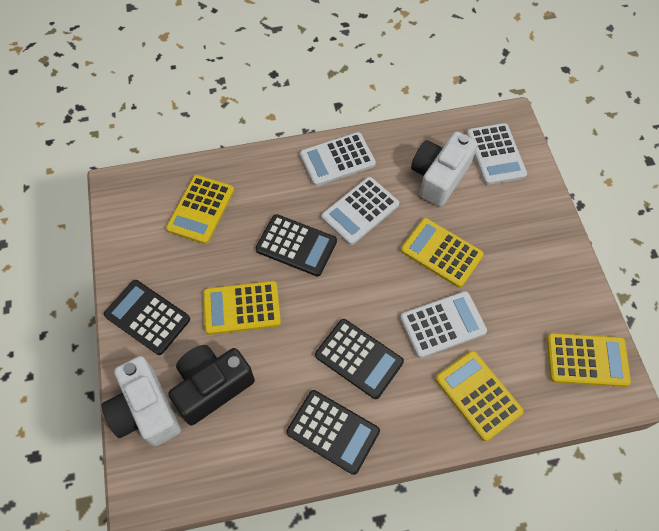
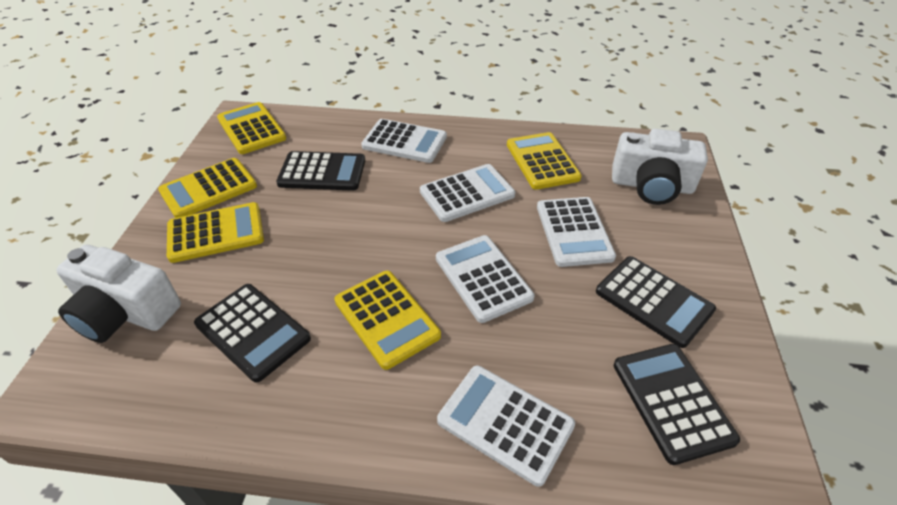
black camera: [168,345,255,425] = 1 -> none = 0
white calculator: [300,132,376,186] [322,177,399,245] [400,291,487,358] [467,123,527,185] = 4 -> [361,119,447,163] [420,164,515,222] [436,235,535,323] [437,365,575,487] [537,197,616,267] = 5

